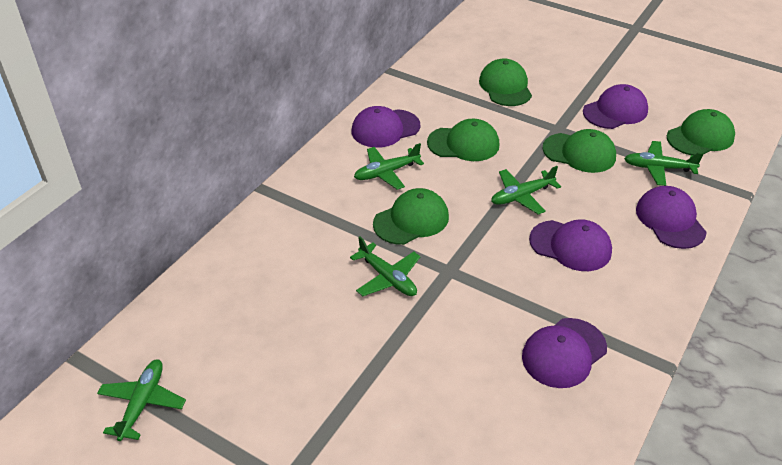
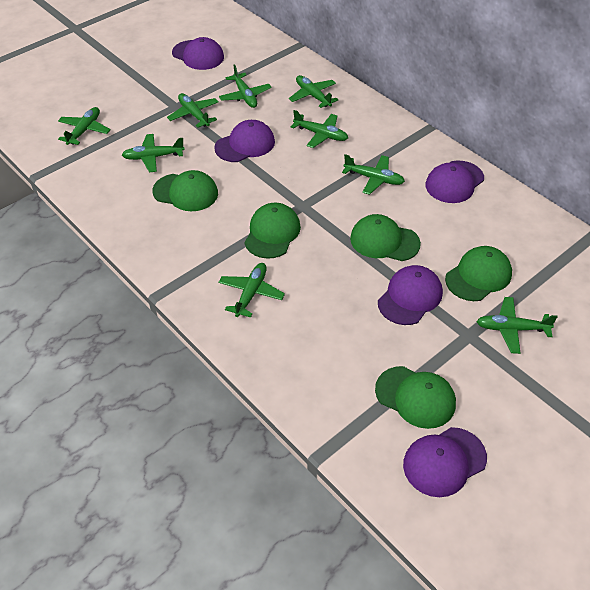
green plane: [97,359,186,441] [350,236,421,296] [354,143,424,190] [491,166,561,214] [624,141,703,186] = 5 -> [58,107,111,145] [122,134,185,173] [167,93,218,128] [218,263,285,318] [219,64,272,108] [289,75,338,108] [291,110,348,148] [342,154,405,195] [476,297,557,354] = 9

